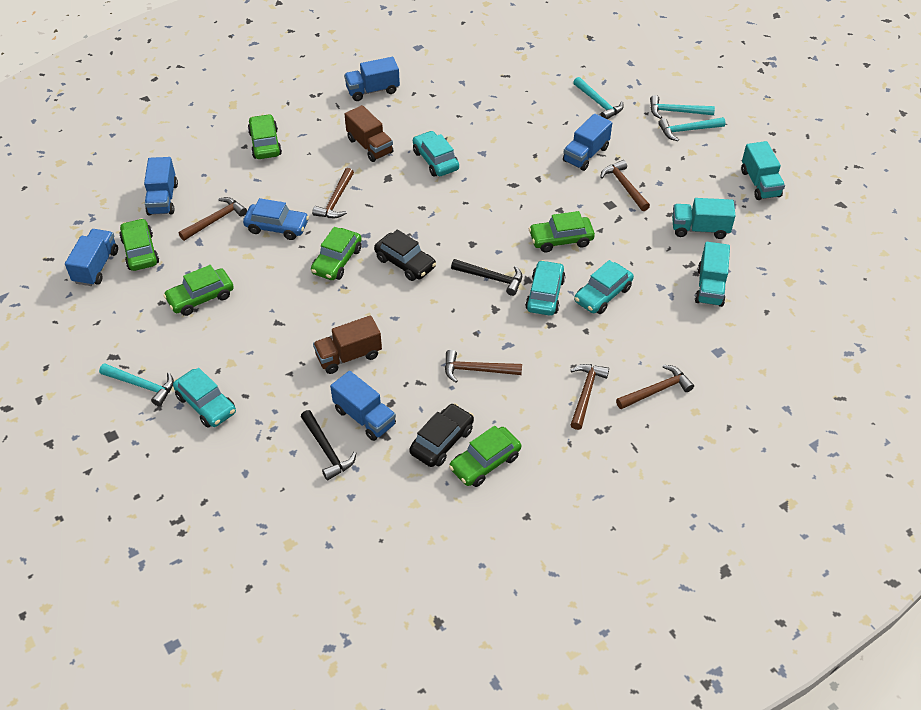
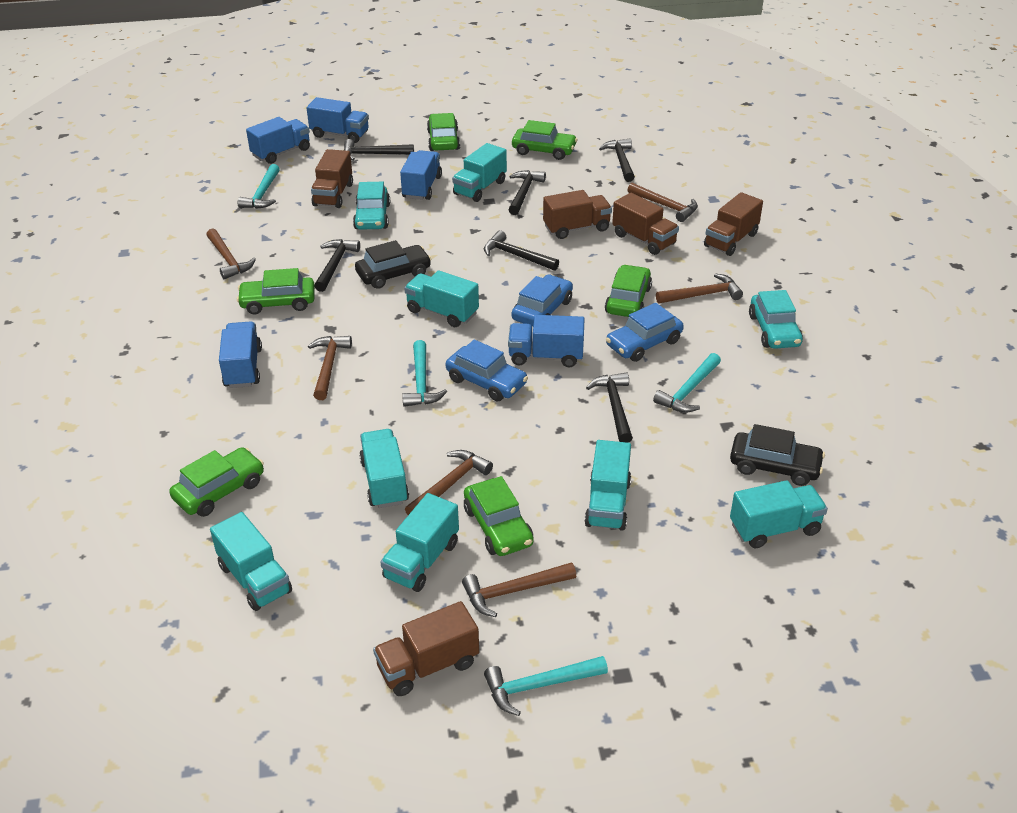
black hammer: [301,410,356,480] [451,259,522,296] = 2 -> [315,239,360,292] [344,139,414,161] [484,230,559,271] [508,170,546,215] [586,372,633,443] [599,139,635,182] = 6
blue car: [243,198,309,240] = 1 -> [445,340,528,402] [512,274,573,327] [606,303,684,362] = 3
brown truck: [313,315,382,374] [344,105,393,162] = 2 -> [311,149,353,208] [373,601,479,696] [543,190,612,239] [612,193,679,255] [704,192,763,256] = 5
turquoise car: [173,368,236,428] [413,131,459,177] [525,260,565,316] [574,260,634,314] = 4 -> [353,182,390,230] [749,290,803,349] = 2
turquoise truck: [672,198,735,239] [695,242,730,307] [741,141,785,200] = 3 -> [210,512,292,611] [359,429,409,508] [380,493,459,592] [404,270,479,327] [452,143,507,202] [584,440,631,531] [730,480,828,548] = 7

